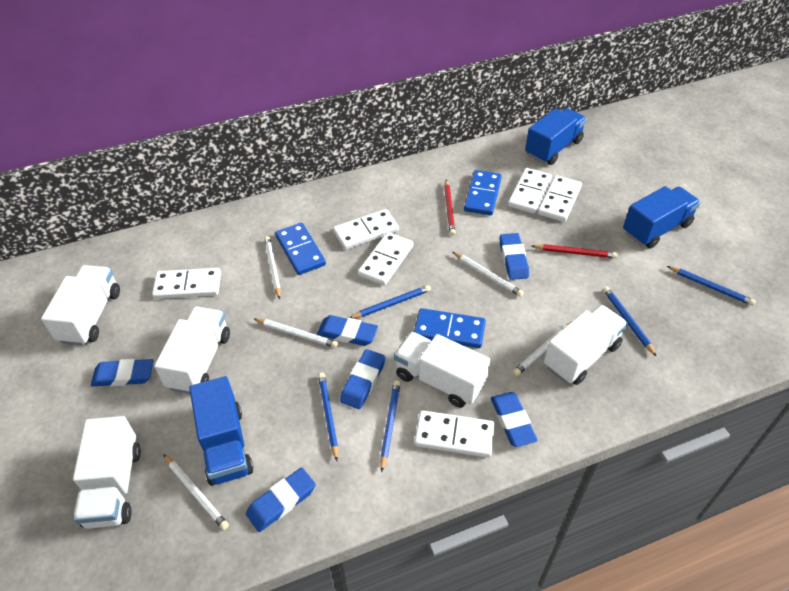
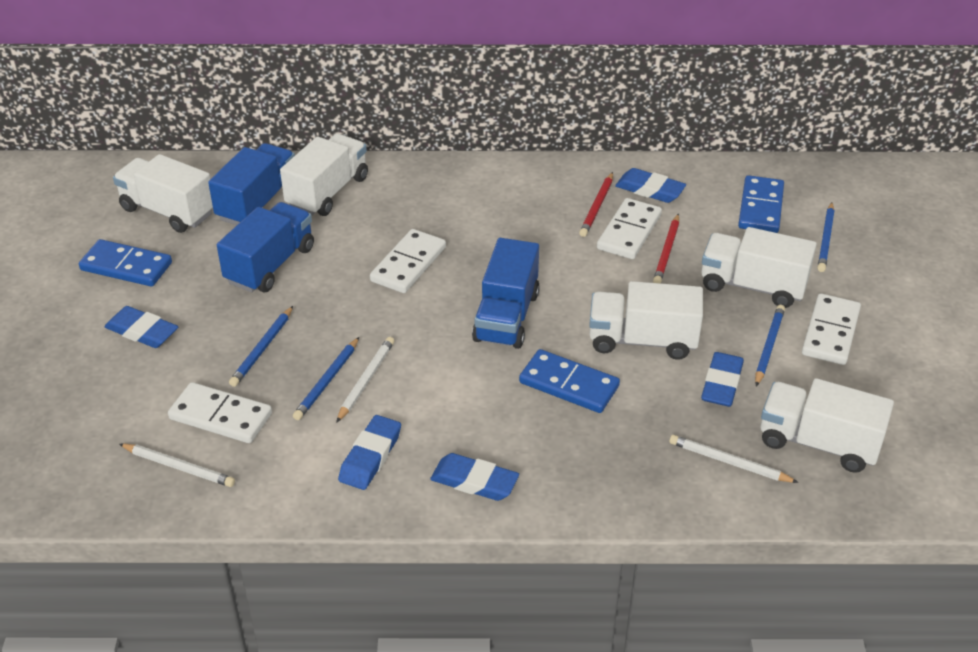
blue eraser: [91,359,153,386] [246,467,316,532] [317,315,378,346] [340,349,385,409] [491,392,538,447] [500,233,529,280] = 6 -> [105,306,178,348] [338,415,401,490] [430,453,519,501] [615,168,686,203] [701,352,744,407] = 5
blue pencil: [318,372,338,461] [350,285,431,318] [380,380,401,472] [603,286,656,356] [667,266,756,306] = 5 -> [229,306,293,387] [293,337,359,420] [755,305,785,386] [817,202,835,272] = 4
white domino: [152,268,221,299] [333,209,399,250] [358,232,413,286] [414,410,495,458] [508,168,552,214] [538,175,582,222] = 6 -> [168,382,272,443] [370,229,446,293] [597,198,662,259] [802,293,861,365] = 4
white pencil: [163,454,229,530] [254,319,338,348] [264,236,281,299] [453,252,524,297] [513,322,571,376] = 5 -> [119,444,235,487] [336,337,394,423] [669,435,799,483] = 3

